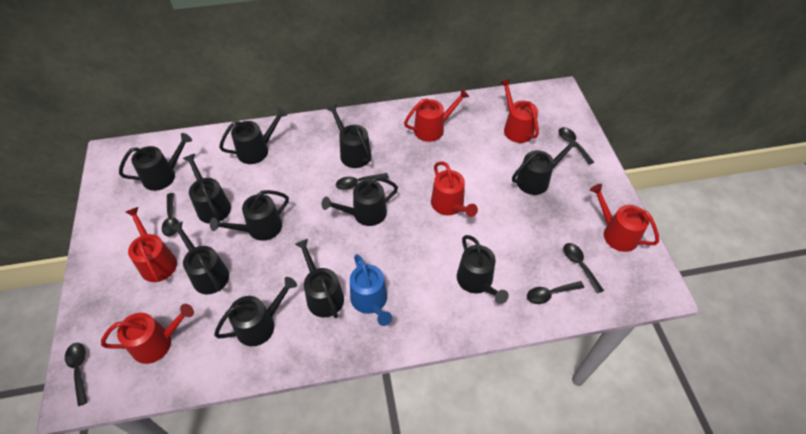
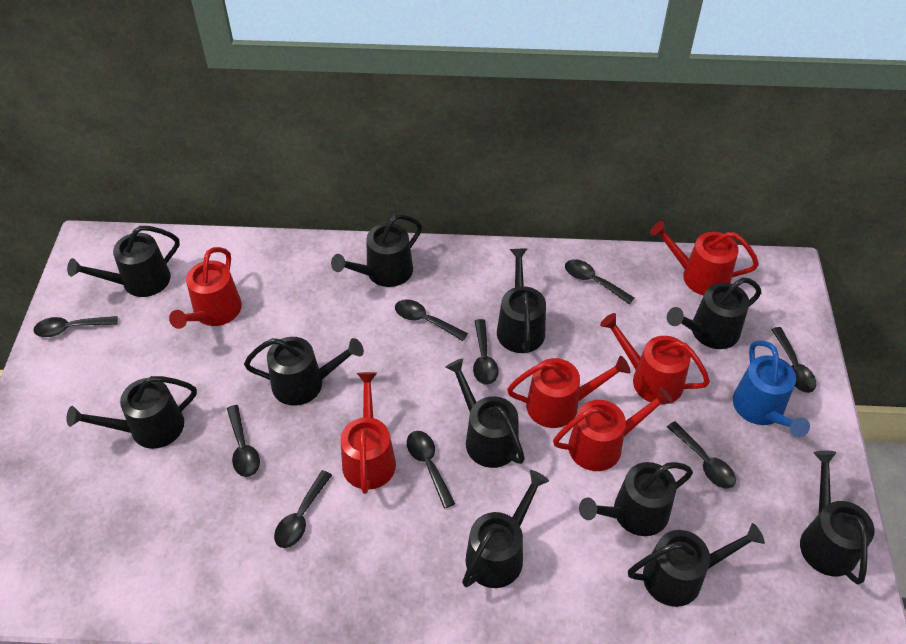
black spoon: [65,343,88,406] [162,193,179,237] [336,173,389,190] [527,281,584,304] [559,127,594,165] [563,243,604,294] = 6 -> [33,316,118,337] [227,405,260,477] [274,470,332,548] [395,299,468,341] [407,431,455,509] [473,319,498,385] [565,259,634,304] [667,421,736,488] [771,327,816,393] = 9

